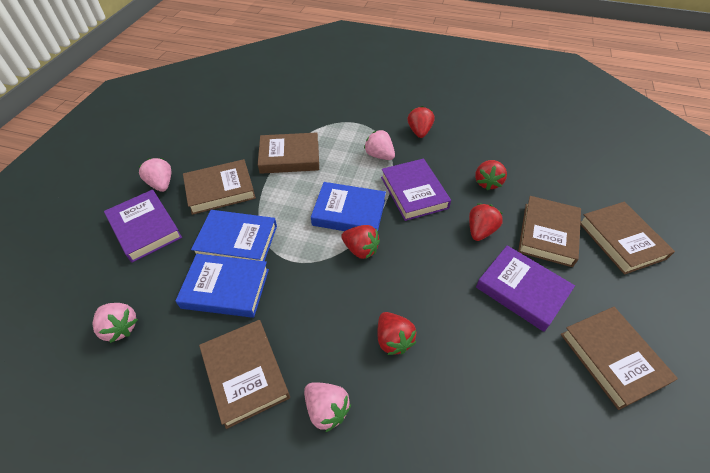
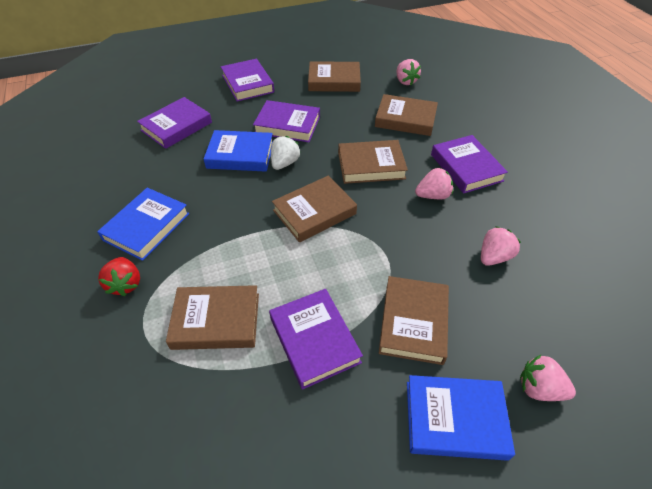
purple book: [104,189,182,263] [381,159,451,221] [476,245,575,332] = 3 -> [137,97,212,149] [221,59,274,102] [253,100,320,142] [269,289,363,390] [431,135,508,194] = 5
red strawberry: [341,225,380,259] [377,312,416,355] [407,106,434,138] [469,204,503,241] [475,160,507,190] = 5 -> [98,257,140,296] = 1
white strawberry: none = 0 -> [271,136,301,170] = 1

